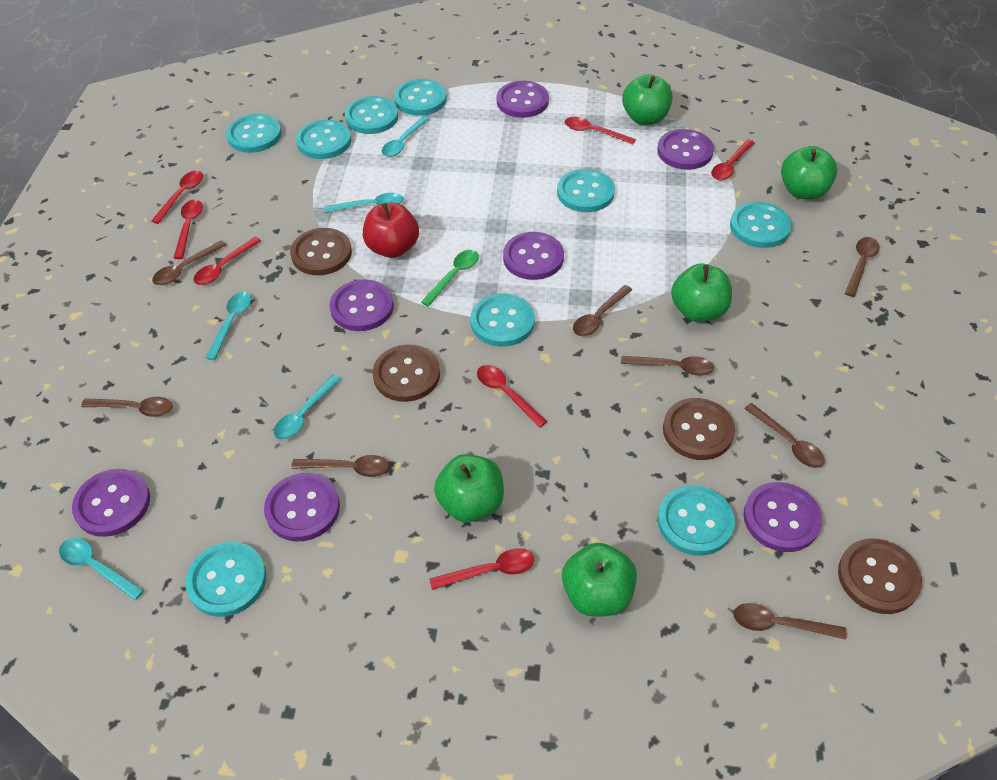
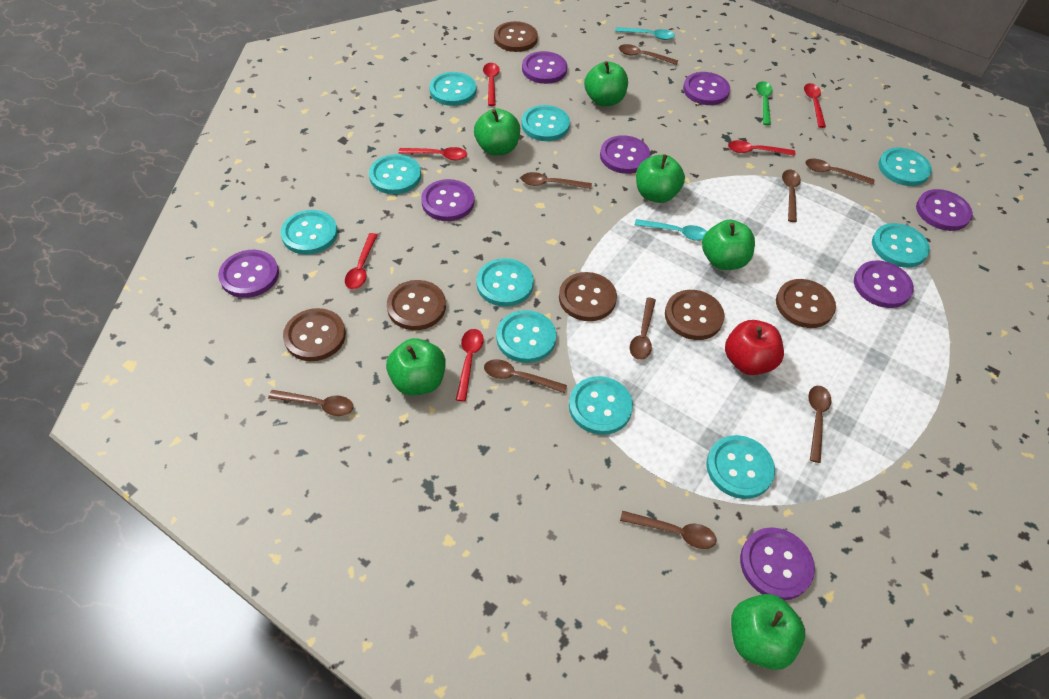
brown button: [290,228,352,275] [372,344,440,402] [663,398,735,460] [838,538,922,614] = 4 -> [283,308,346,361] [387,280,446,330] [494,21,538,52] [559,272,617,321] [665,290,725,340] [776,279,836,328] = 6
brown spoon: [81,397,173,417] [152,240,226,285] [291,455,389,477] [573,285,632,336] [621,356,714,376] [733,603,847,640] [744,403,825,468] [845,237,879,297] = 8 -> [268,390,354,416] [484,359,567,393] [521,172,592,189] [619,44,678,65] [620,511,717,549] [630,298,656,360] [782,170,801,222] [805,159,874,185] [808,386,832,463] = 9
green apple: [434,454,504,522] [562,543,637,617] [622,74,673,125] [671,264,732,322] [781,146,838,200] = 5 -> [386,338,446,396] [474,108,520,156] [584,61,628,106] [636,154,685,203] [702,219,755,270] [731,594,805,670] = 6
purple button: [72,469,150,537] [264,473,340,541] [330,279,394,331] [497,81,549,118] [503,232,564,280] [657,129,714,170] [743,482,822,552] = 7 -> [218,250,279,298] [421,179,474,221] [522,51,567,84] [600,135,650,174] [683,72,730,105] [740,527,815,600] [854,260,914,308] [916,189,973,231] = 8
red spoon: [151,170,203,224] [174,199,203,259] [193,237,261,285] [429,548,534,590] [477,365,548,428] [565,117,636,145] [711,139,755,180] = 7 -> [345,233,377,289] [398,147,467,160] [456,329,484,402] [483,63,500,106] [728,140,795,156] [804,83,826,128] = 6
turquoise button: [186,542,267,617] [226,114,282,153] [296,120,351,159] [345,96,398,134] [394,79,447,116] [471,294,535,347] [557,169,615,212] [658,485,735,556] [730,202,792,248] = 9 -> [281,210,338,255] [369,154,421,194] [429,72,476,106] [476,258,534,307] [496,310,556,363] [521,105,570,141] [569,376,633,435] [706,435,775,499] [872,223,930,268] [878,148,932,186] = 10
turquoise spoon: [59,538,144,600] [206,292,251,360] [274,374,341,440] [324,193,403,213] [382,116,430,157] = 5 -> [615,27,675,40] [635,219,707,241] = 2

